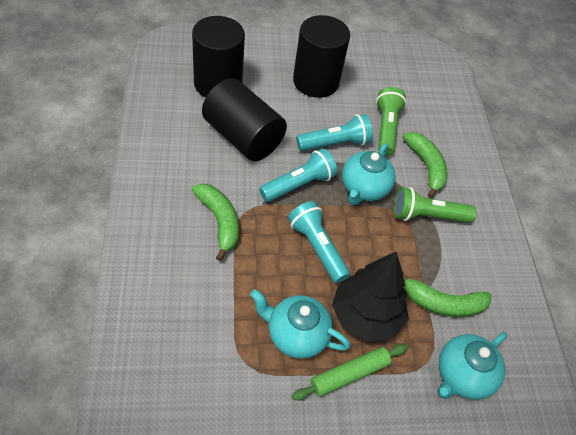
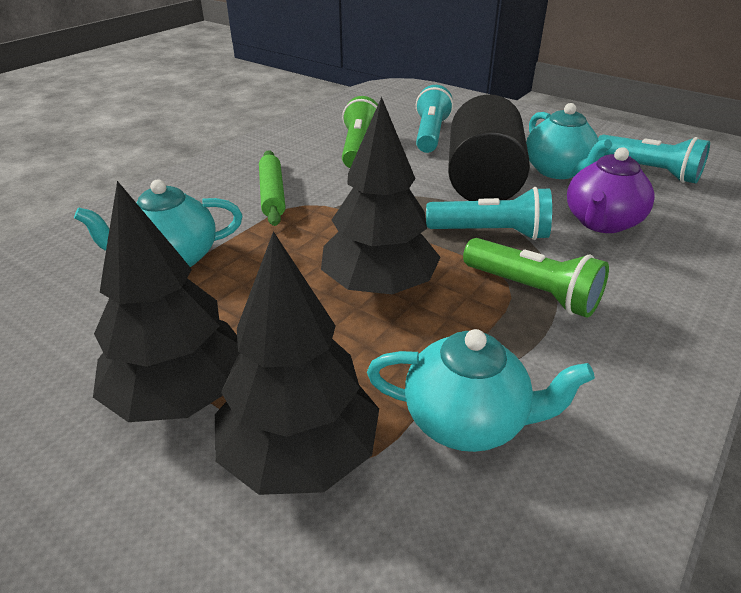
black cylinder: [192,16,245,98] [202,78,287,161] [293,15,350,98] = 3 -> [448,94,530,201] = 1
black tree: [332,252,409,342] = 1 -> [93,181,240,422] [215,231,379,495] [321,97,441,294] = 3
green banana: [192,184,239,261] [403,132,448,199] [403,273,492,317] = 3 -> none = 0
purple teapot: none = 0 -> [567,147,655,233] = 1

